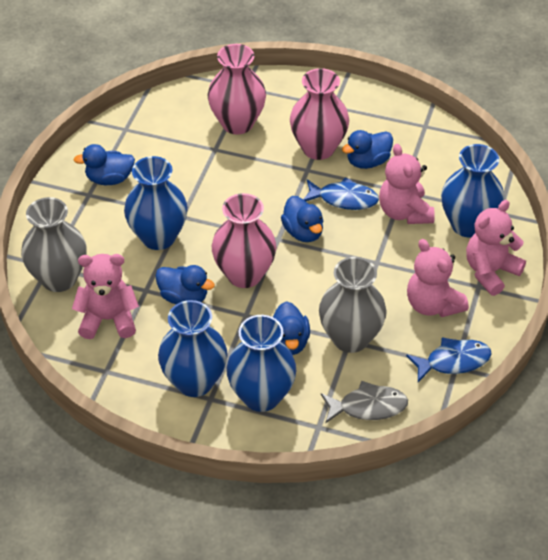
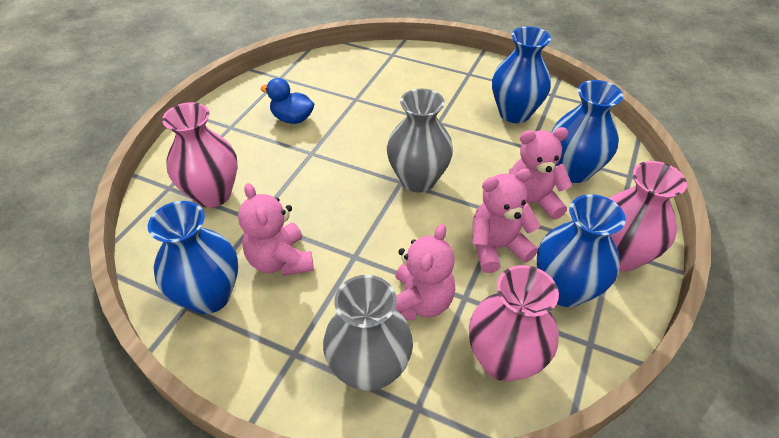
blue duck: [74,144,135,185] [155,265,215,304] [273,301,310,355] [281,196,323,242] [342,130,393,169] = 5 -> [261,78,314,124] = 1
blue fish: [303,177,379,210] [406,337,492,382] = 2 -> none = 0
grey fish: [321,381,408,424] = 1 -> none = 0

